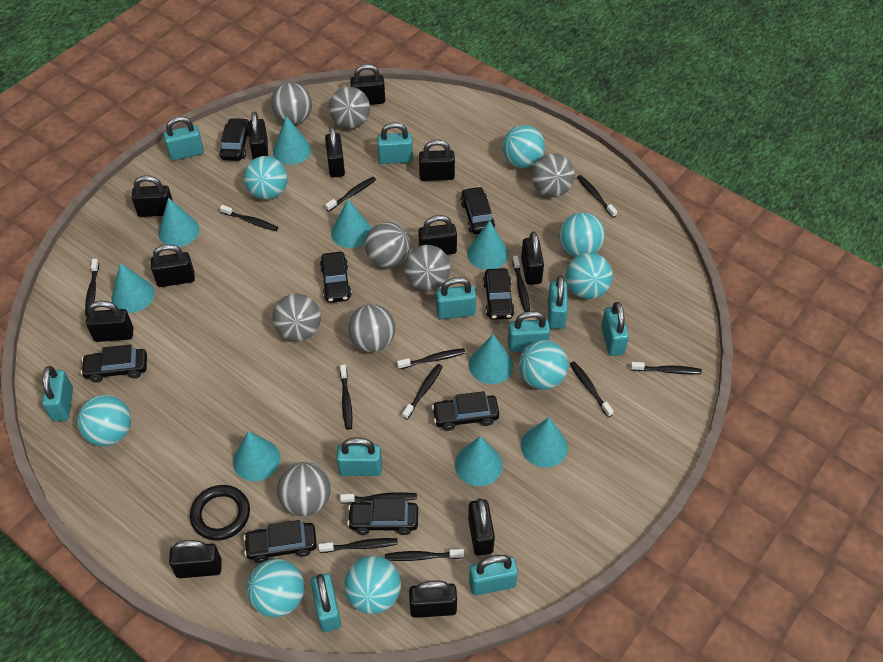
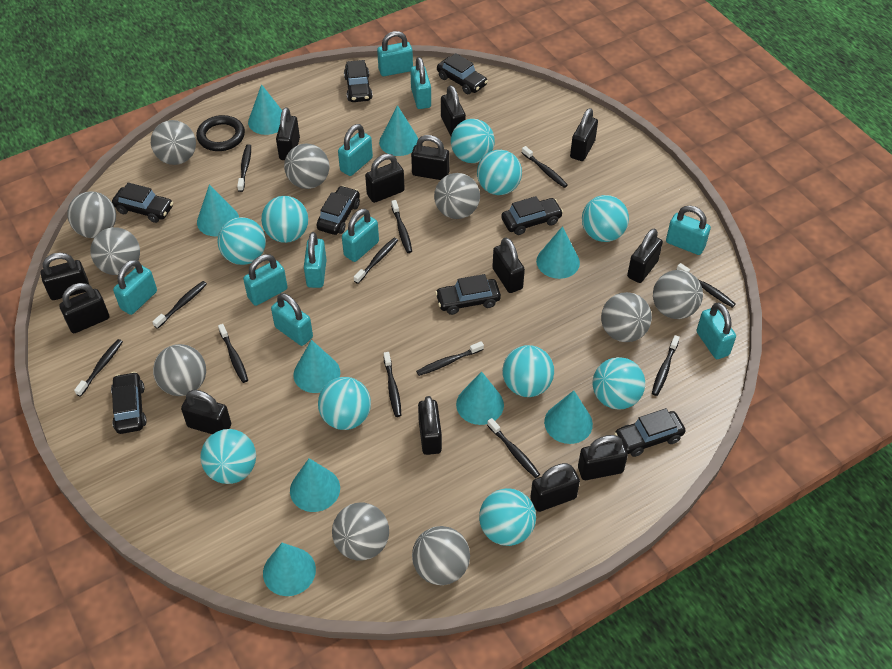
black padlock: [86,301,134,342] [131,175,173,217] [151,244,195,287] [169,540,222,578] [249,112,268,159] [325,126,345,177] [350,64,385,105] [409,581,457,618] [418,215,457,255] [419,139,455,181] [468,498,495,556] [521,232,544,285] = 12 -> [41,253,89,300] [59,283,109,333] [181,390,231,434] [276,107,300,160] [365,154,405,203] [411,135,449,180] [418,396,442,455] [441,85,466,136] [492,238,525,293] [530,463,580,512] [570,108,598,161] [578,435,628,480] [627,229,663,283] = 13
black toothbrush: [85,259,99,316] [220,205,278,231] [318,538,398,553] [325,177,376,212] [340,365,353,430] [340,492,417,504] [385,549,464,561] [397,348,466,369] [402,364,443,420] [512,256,530,312] [570,361,614,417] [577,175,617,218] [631,362,702,374] = 13 -> [74,339,123,397] [152,281,207,329] [218,324,248,383] [237,144,251,192] [354,238,398,284] [384,352,401,417] [391,200,412,253] [416,341,484,376] [487,418,540,478] [522,146,568,188] [652,335,680,396] [677,263,736,308] = 12
grey ball: [271,83,312,124] [273,294,321,341] [277,462,331,516] [329,87,370,129] [347,304,395,352] [365,222,410,268] [404,245,451,291] [531,153,575,197] = 8 -> [67,191,116,238] [90,227,140,275] [151,120,196,165] [153,344,206,396] [284,143,329,189] [332,503,389,561] [412,526,470,585] [434,173,480,219] [601,292,652,342] [653,270,703,319] = 10
turquoise ball: [77,395,131,446] [244,156,288,200] [247,559,304,617] [344,556,401,614] [503,125,545,168] [519,340,568,390] [559,212,605,257] [566,253,613,299] = 8 -> [200,429,256,484] [217,217,266,265] [261,196,308,243] [318,377,371,430] [451,119,495,163] [477,150,522,195] [479,488,536,546] [502,345,554,397] [582,195,629,242] [593,357,645,410] = 10

